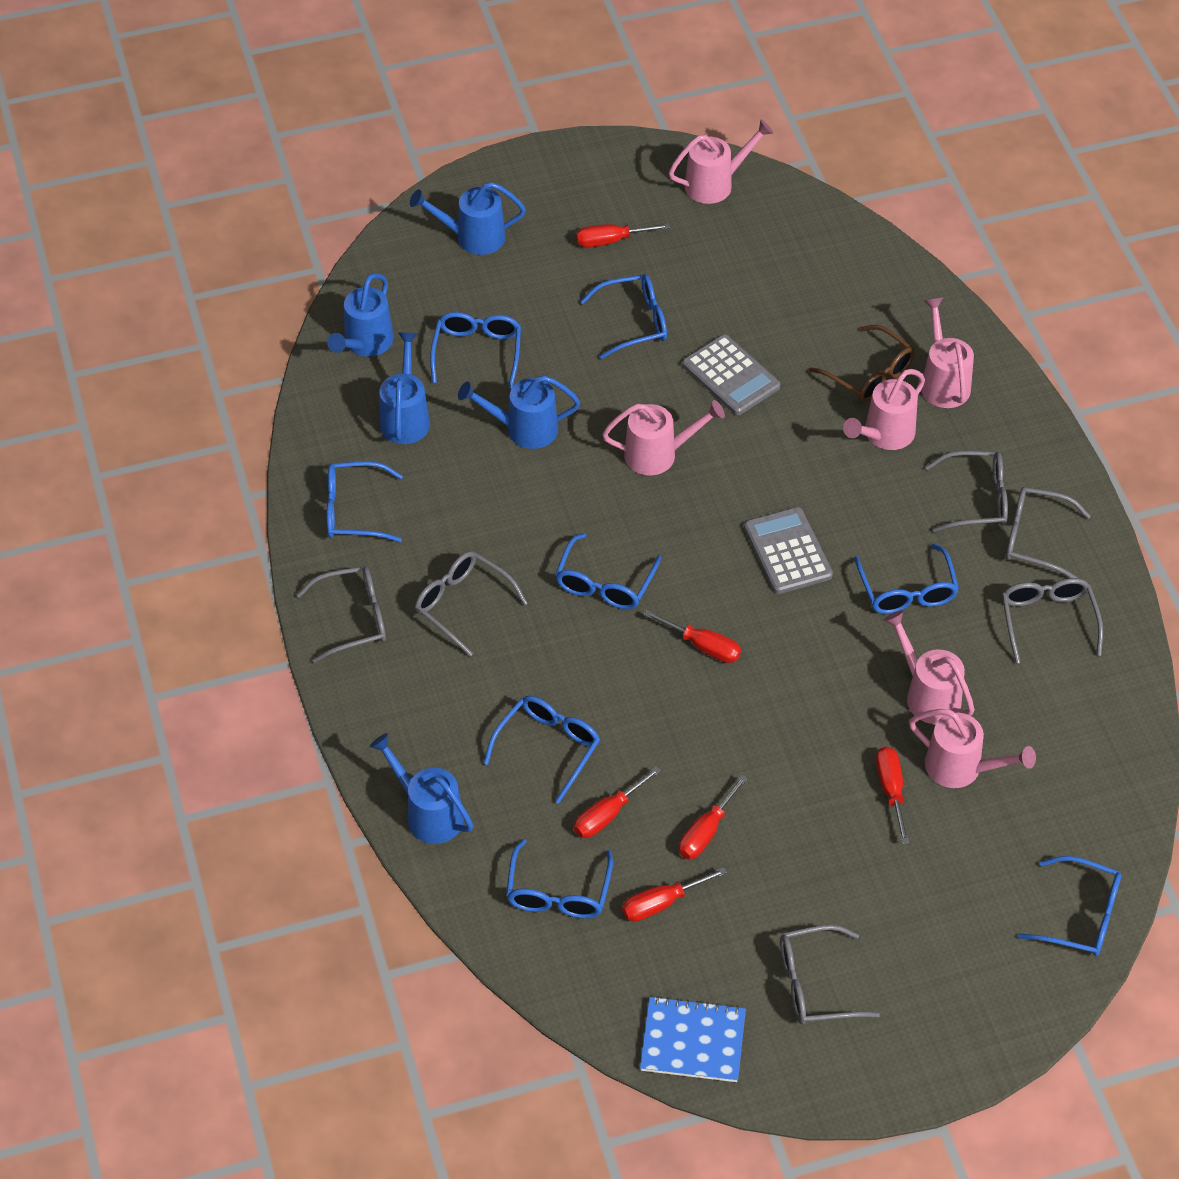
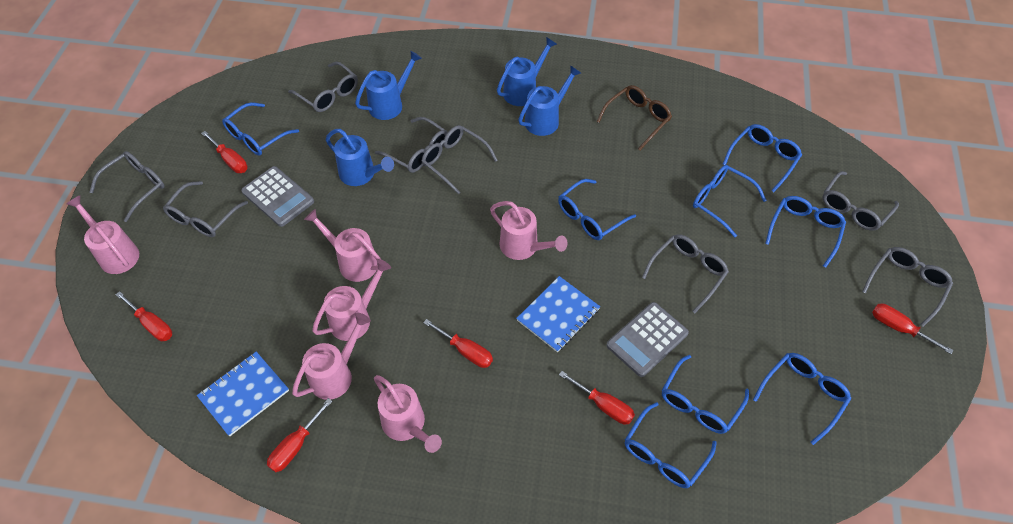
blue notebook: [640,996,746,1082] = 1 -> [197,352,289,436] [516,276,600,352] = 2
blue watering can: [327,273,394,357] [370,733,473,844] [380,332,430,444] [410,182,526,255] [458,376,580,449] = 5 -> [326,129,394,186] [355,51,422,120] [497,37,557,106] [518,65,581,136] = 4
grey glasses: [296,566,386,663] [415,551,528,656] [780,925,880,1024] [925,451,1008,532] [1002,578,1103,664] [1006,487,1091,578] = 6 -> [90,151,165,222] [163,181,248,237] [288,62,358,112] [375,117,448,173] [421,125,498,194] [642,234,729,313] [822,171,899,231] [862,247,953,327] = 8

